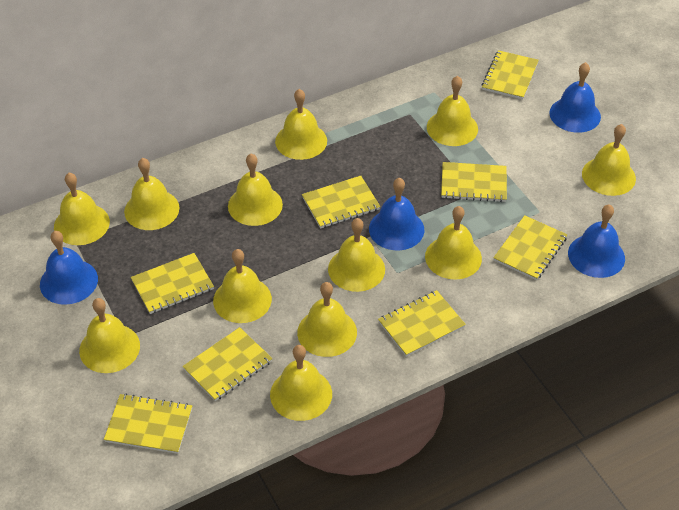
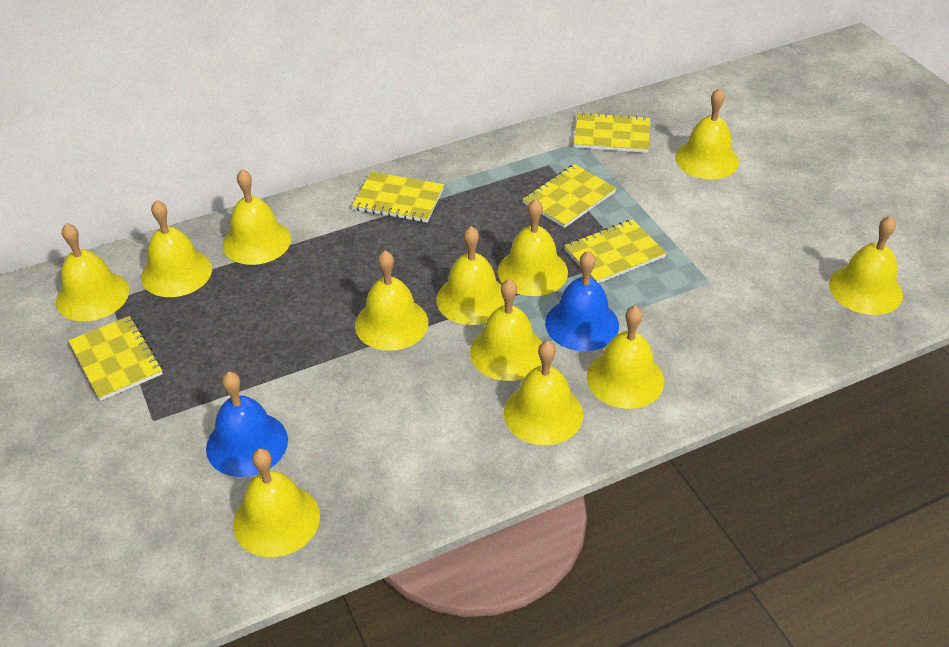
blue bell: [40,231,98,305] [369,178,424,250] [549,62,601,133] [568,204,625,278] = 4 -> [206,372,288,477] [545,251,619,351] = 2
yellow notebook: [104,394,192,454] [131,253,214,314] [183,327,272,401] [302,176,380,229] [378,290,466,357] [441,162,507,202] [482,50,539,99] [493,215,567,280] = 8 -> [69,316,163,401] [352,172,444,223] [523,164,617,228] [564,219,666,283] [574,112,650,153] = 5

